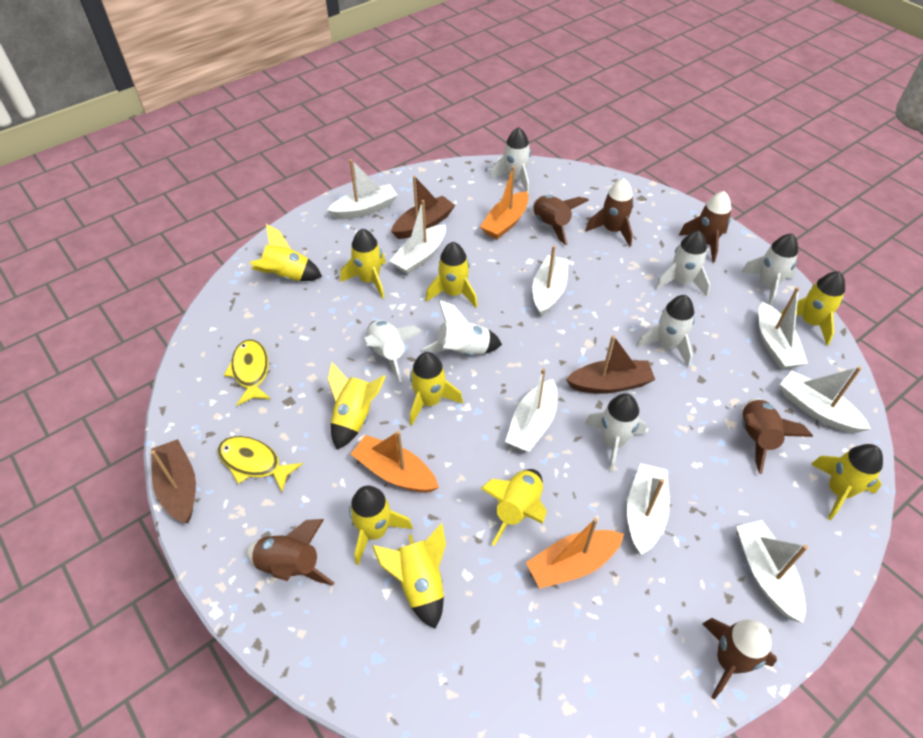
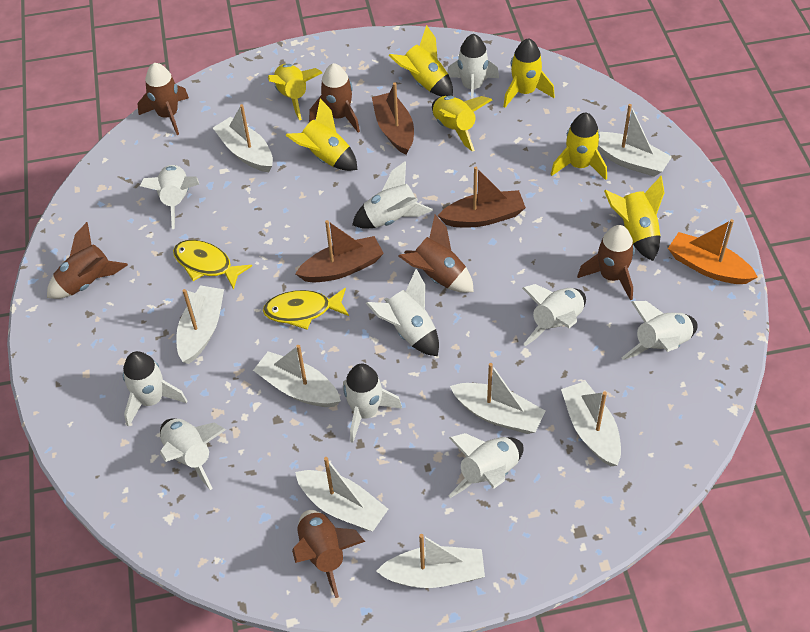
orange boat: [351,431,439,492] [480,166,529,239] [526,518,624,588] = 3 -> [668,219,758,284] = 1
white rocket: [364,320,423,382] [422,300,502,356] [490,127,531,194] [584,393,647,472] [636,295,695,367] [655,230,710,297] [740,234,798,306] = 7 -> [123,351,187,427] [140,165,199,229] [160,418,226,490] [343,364,402,443] [352,161,433,229] [366,269,439,356] [447,34,499,99] [449,433,524,498] [522,284,586,346] [622,301,698,360] = 10
yellow rocket: [250,224,322,281] [328,362,386,449] [341,229,386,299] [349,485,413,565] [372,524,446,629] [410,352,463,425] [426,242,478,308] [481,469,547,546] [781,271,845,345] [811,444,883,520] = 10 -> [268,64,322,120] [285,98,357,171] [388,25,453,97] [432,96,492,152] [503,38,555,108] [551,113,607,180] [604,176,665,261] = 7

